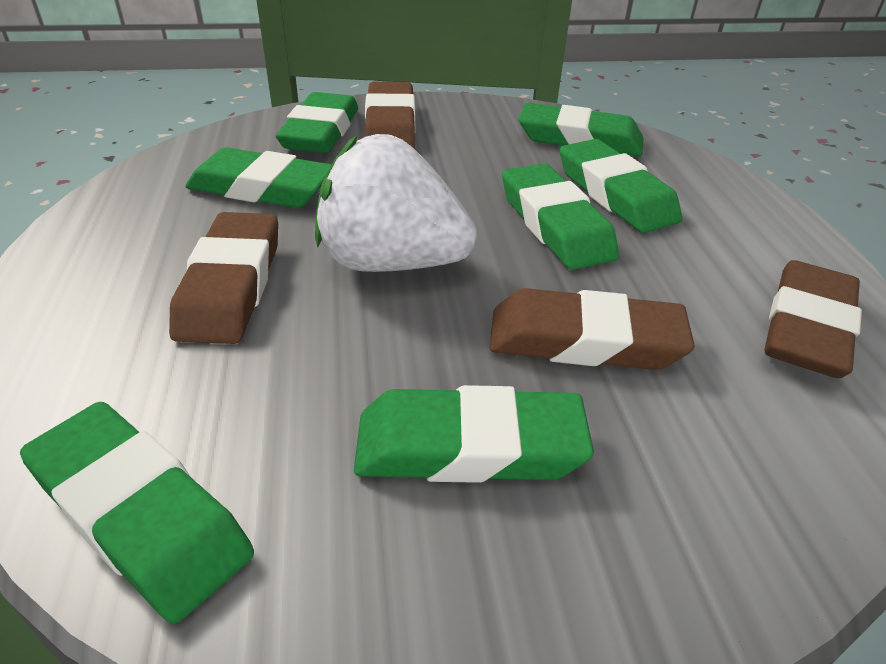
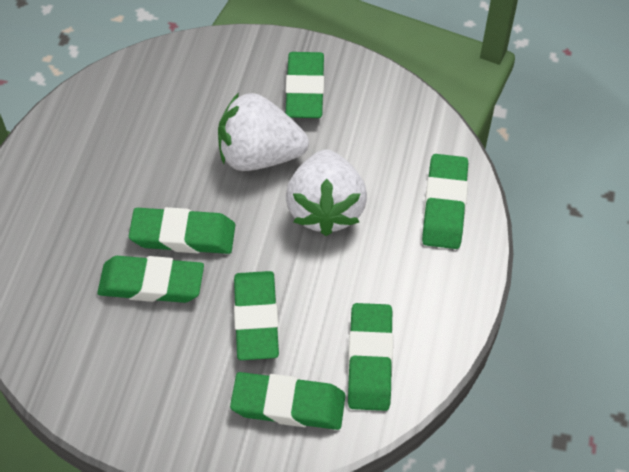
brown eraser: [169,212,278,344] [365,82,415,148] [490,288,695,370] [764,260,862,378] = 4 -> none = 0
white strawberry: [315,134,477,272] = 1 -> [218,93,309,171] [286,149,367,236] = 2

